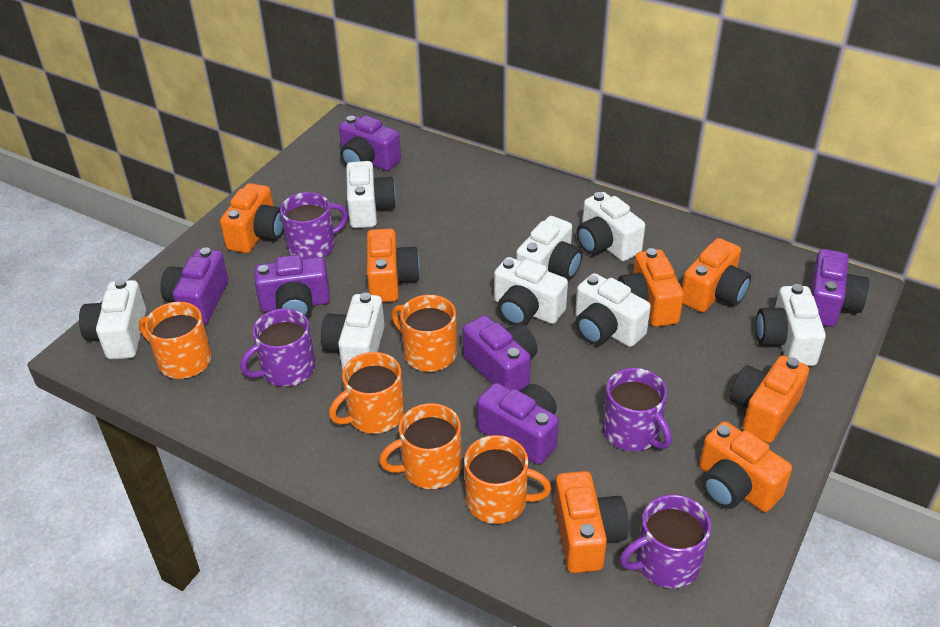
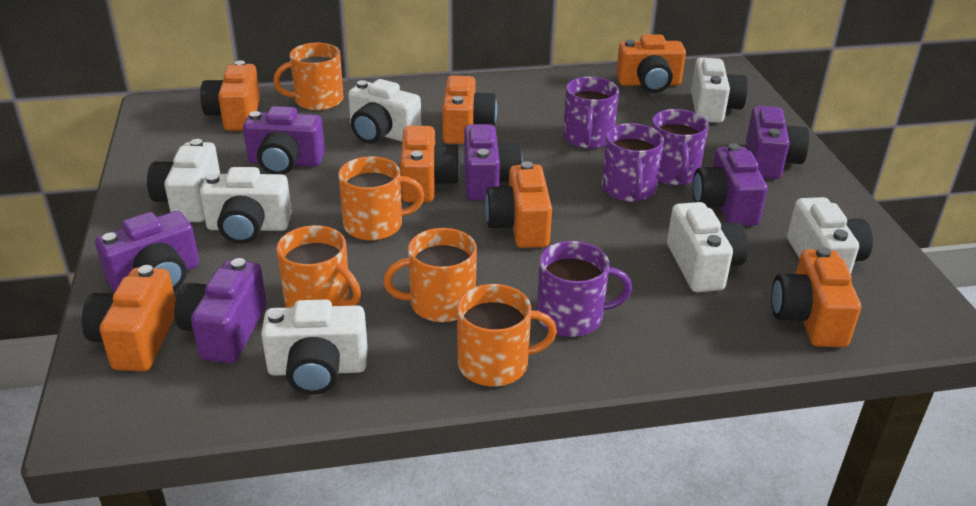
white camera: [79,279,146,359] [321,293,385,371] [346,161,396,228] [494,257,568,325] [516,216,583,280] [575,273,651,347] [576,192,645,261] [756,284,826,366] = 8 -> [147,139,220,222] [200,167,292,244] [261,299,368,394] [348,79,421,144] [667,202,749,292] [691,58,748,123] [787,197,873,274] = 7

